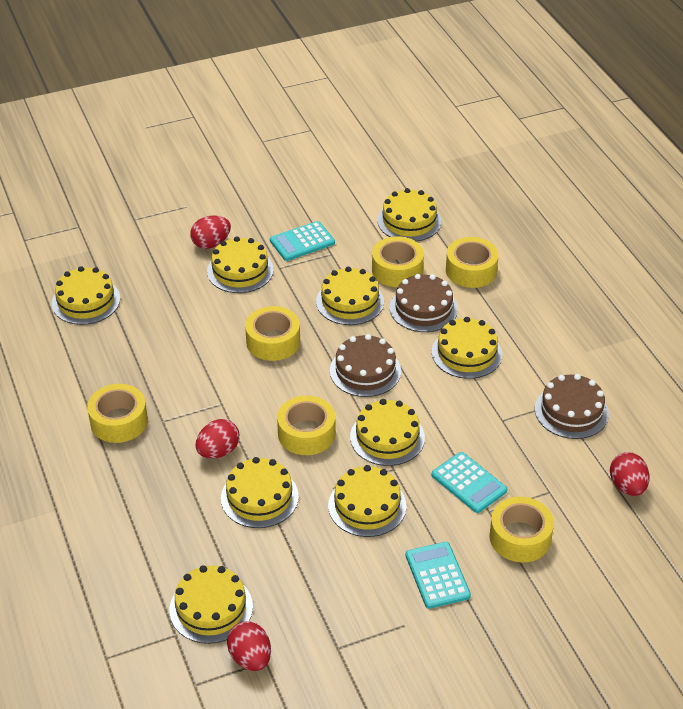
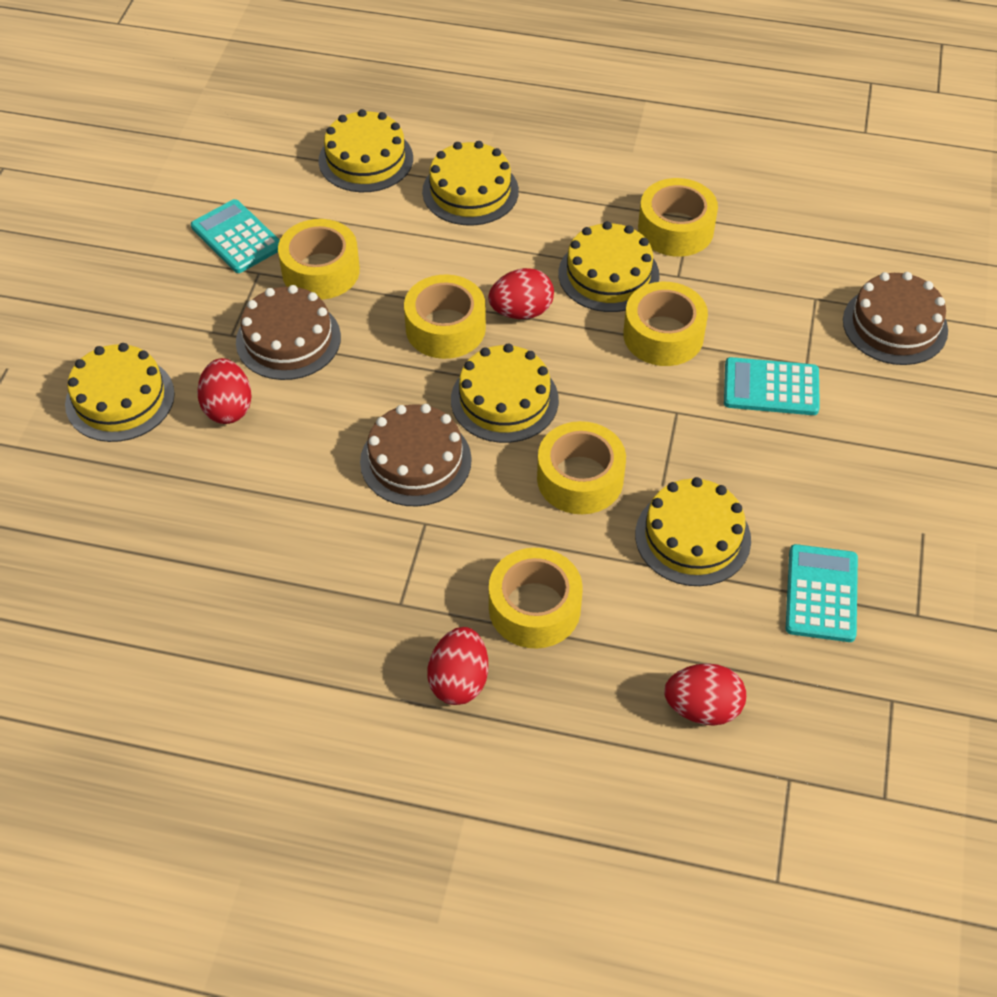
yellow cake: [52,266,120,325] [169,565,253,644] [207,237,274,293] [221,457,299,528] [316,267,384,325] [328,465,407,537] [350,399,425,466] [377,188,441,242] [432,317,502,379] = 9 -> [65,343,175,442] [319,109,413,192] [422,141,519,226] [451,344,559,443] [558,221,660,312] [635,477,751,586] = 6

